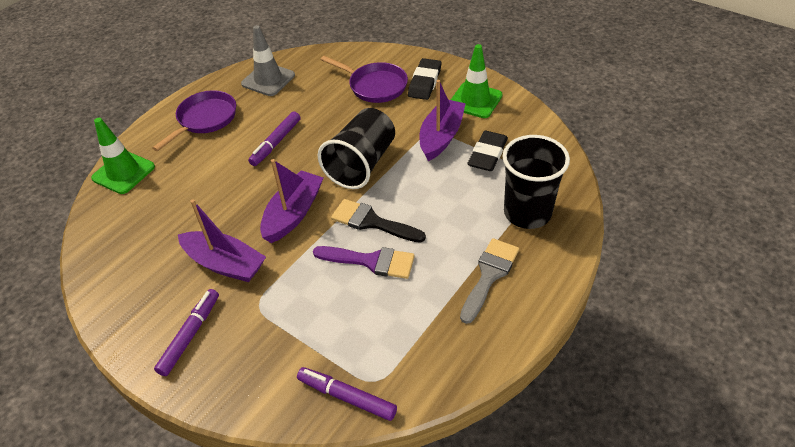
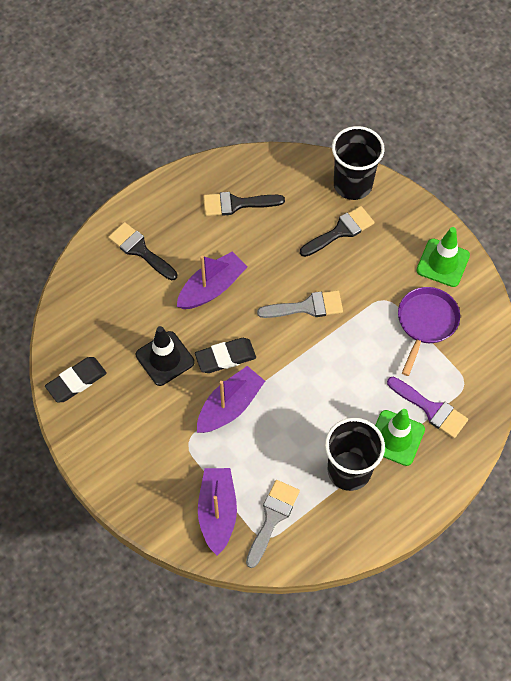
black brush: [331,199,426,243] = 1 -> [108,222,177,281] [203,192,285,216] [300,206,374,257] = 3
black traffic cone: none = 0 -> [136,326,195,386] = 1
grey brush: [460,238,519,324] = 1 -> [246,480,300,568] [257,290,343,318] = 2
grey traffic cone: [241,25,295,96] = 1 -> none = 0
purple marker: [154,289,219,376] [248,111,300,166] [297,367,397,421] = 3 -> none = 0
purple pan: [152,90,236,151] [321,56,408,103] = 2 -> [398,287,460,376] = 1

